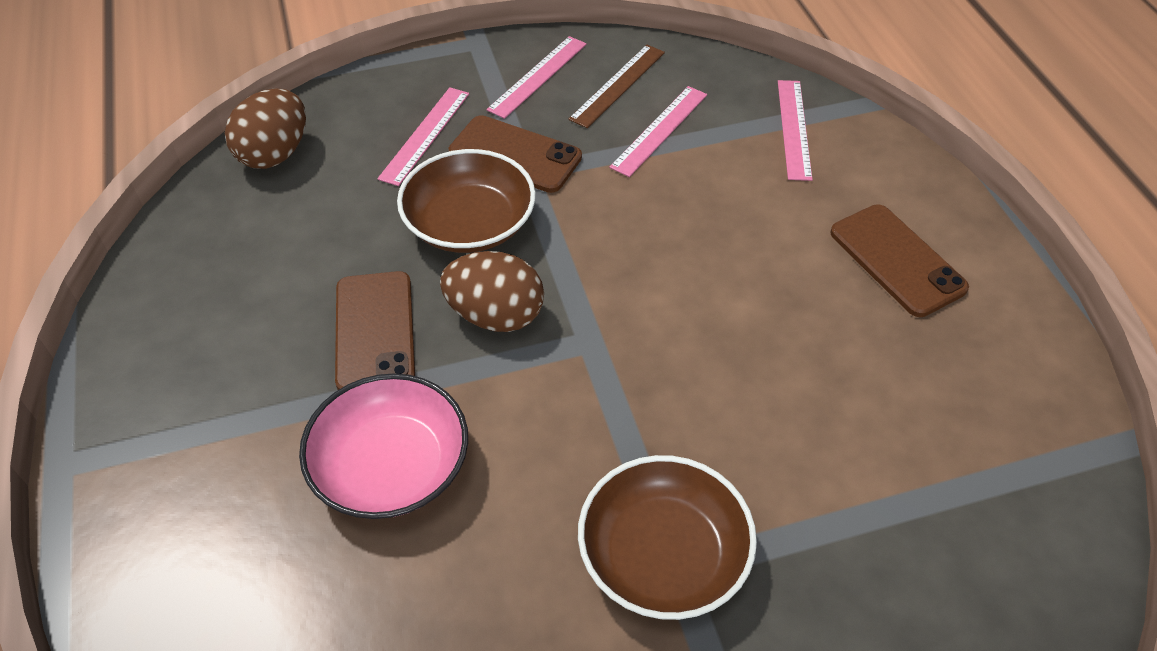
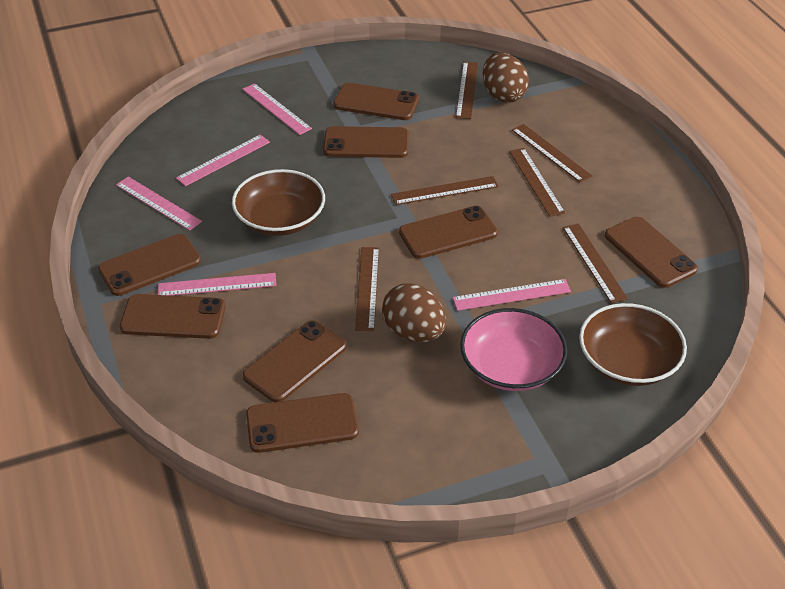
brown phone: [335,271,415,390] [449,115,582,193] [830,205,969,317] = 3 -> [98,234,201,296] [120,294,226,339] [243,320,347,402] [246,393,359,453] [323,126,409,158] [333,83,419,120] [399,206,498,259] [605,217,698,288] = 8
brown ruler: [568,45,665,128] = 1 -> [355,247,379,331] [391,176,499,205] [456,62,478,119] [509,148,565,217] [512,124,592,183] [563,223,628,303] = 6
pink ruler: [377,87,469,186] [486,36,587,119] [609,86,707,177] [778,80,813,181] = 4 -> [116,177,202,231] [158,273,276,296] [176,135,270,186] [242,83,312,135] [452,279,571,311] = 5

